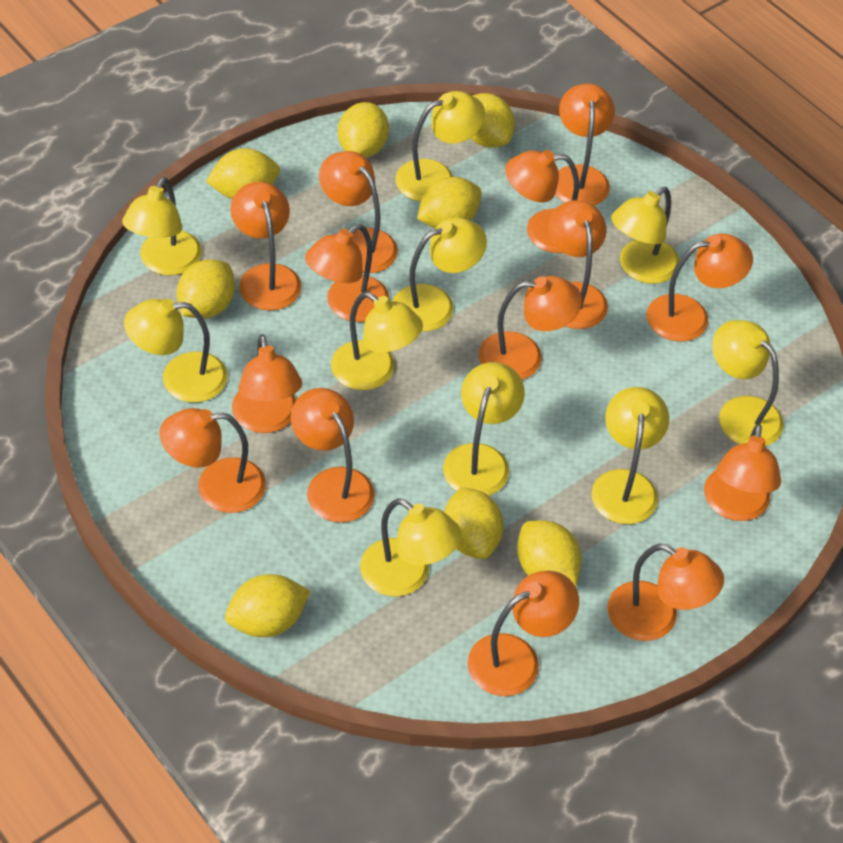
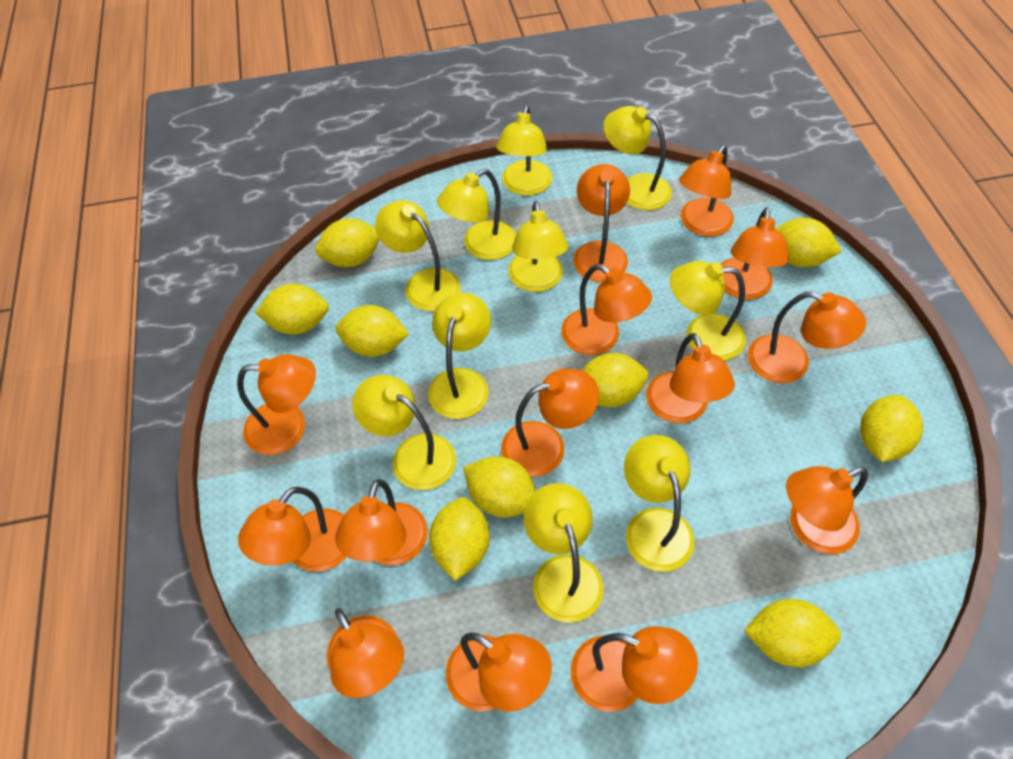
yellow lemon: [177,259,235,319] [206,148,280,199] [225,574,310,637] [338,102,389,158] [417,177,481,228] [444,487,504,559] [470,93,515,148] [517,520,582,587] = 8 -> [255,284,329,335] [315,218,380,267] [336,305,409,357] [429,497,490,581] [463,456,536,517] [582,353,649,407] [744,599,841,667] [775,218,842,267] [860,395,923,462] = 9

